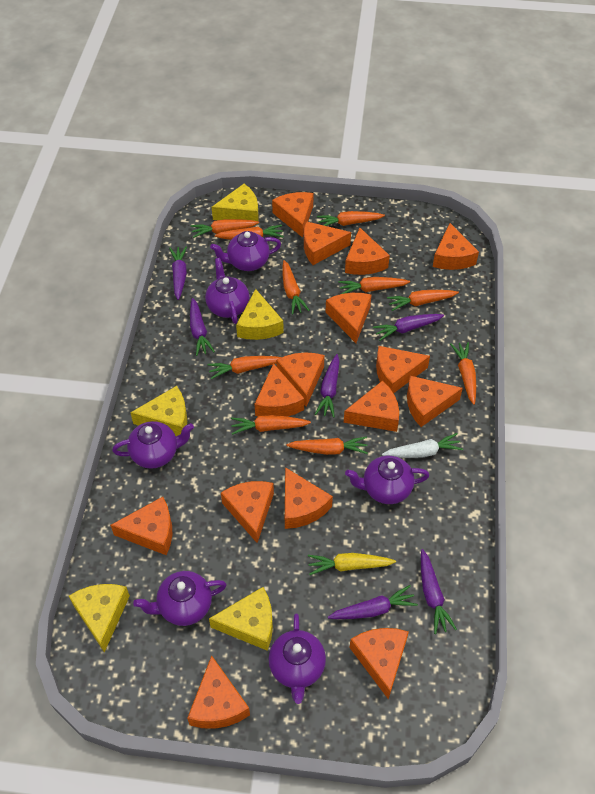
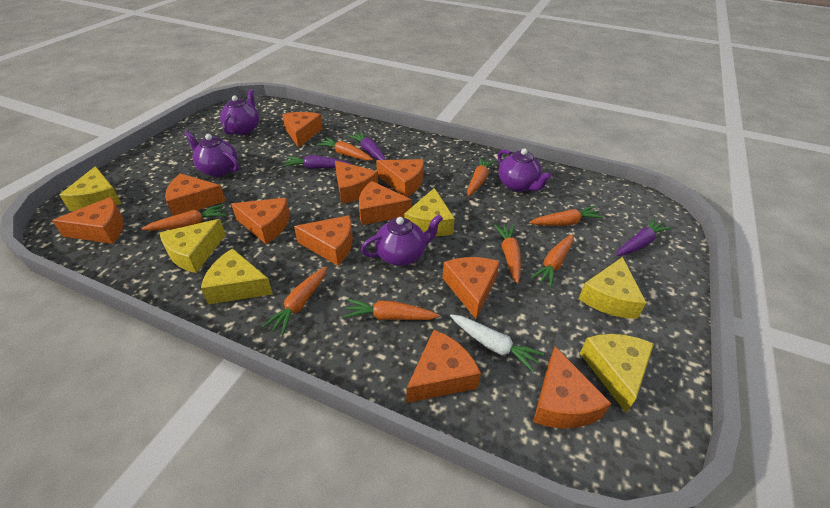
orange carrot: [191,219,259,238] [207,356,282,379] [215,225,284,240] [231,415,311,435] [283,260,310,315] [287,436,368,455] [317,211,385,226] [338,277,410,294] [387,290,459,311] [450,342,476,405] = 10 -> [141,204,227,231] [262,267,327,335] [316,137,373,161] [343,299,440,320] [467,157,495,196] [494,225,521,283] [529,206,604,226] [530,234,574,287] = 8
orange cheese: [110,497,172,555] [187,655,250,729] [221,481,274,543] [255,363,304,417] [272,192,314,238] [276,353,325,407] [285,467,333,529] [304,221,351,265] [326,293,372,343] [344,381,399,432] [345,228,390,275] [349,628,409,699] [376,346,430,393] [407,376,463,427] [433,223,479,270] = 15 -> [52,197,124,244] [165,173,226,216] [231,198,290,244] [282,112,323,148] [294,215,353,266] [335,161,378,204] [359,181,412,225] [376,159,424,197] [406,330,481,403] [442,257,500,319] [533,347,611,428] = 11
purple carrot: [169,246,187,300] [190,298,215,356] [315,354,340,418] [328,585,418,619] [373,314,444,341] [421,549,457,634] = 6 -> [282,155,351,169] [348,131,386,160] [616,218,671,256] = 3
purple teapot: [112,421,194,469] [133,571,227,626] [205,258,250,324] [210,231,281,271] [269,614,326,704] [345,456,429,504] = 6 -> [184,131,239,177] [220,89,259,135] [361,214,443,266] [498,148,552,192] = 4
yellow carrot: [308,553,396,575] = 1 -> none = 0
yellow cheese: [69,584,130,653] [130,386,187,436] [209,587,273,651] [212,184,259,221] [236,289,284,340] = 5 -> [59,166,122,211] [160,219,226,273] [201,248,273,304] [404,188,455,236] [579,257,646,319] [580,334,654,413] = 6

